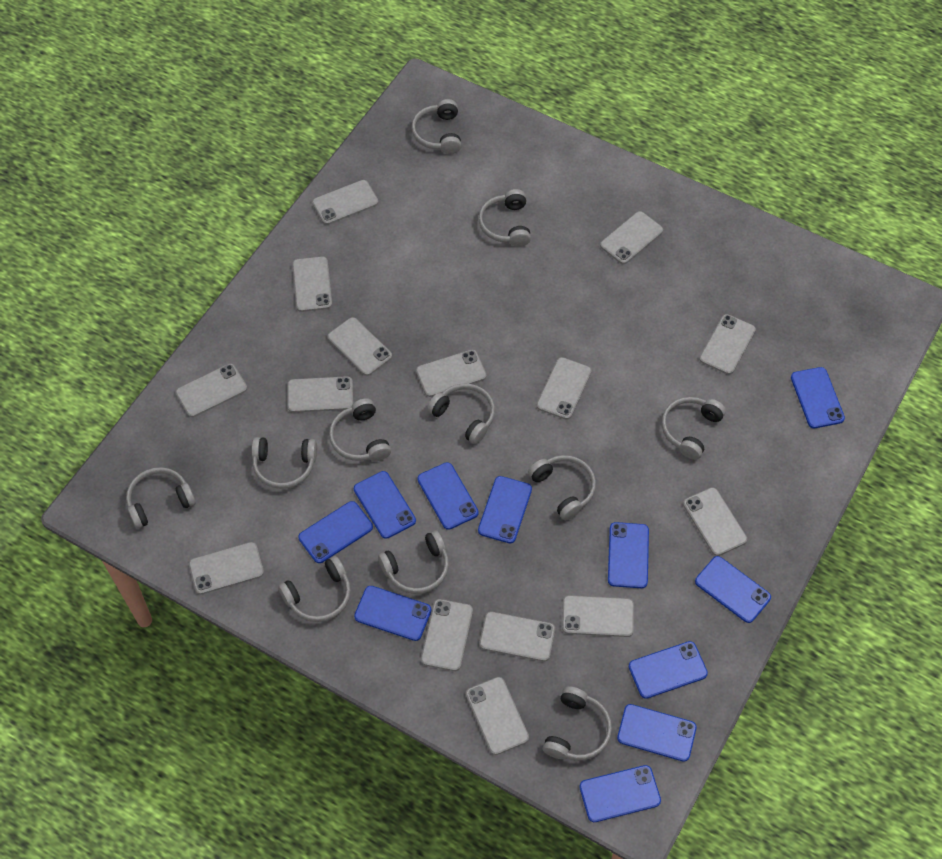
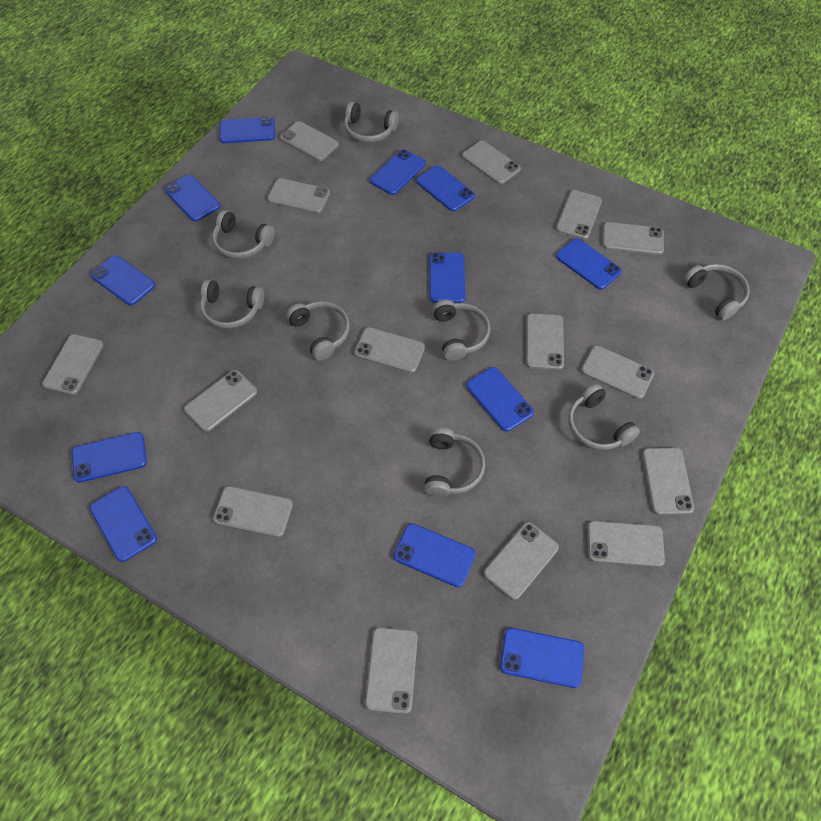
blue phone: [298,501,373,563] [354,471,416,539] [354,586,431,641] [417,462,479,530] [478,476,532,543] [579,765,661,822] [608,522,649,588] [617,704,697,762] [629,641,708,699] [695,556,771,623] [791,367,845,428] = 11 -> [72,432,147,483] [90,486,157,562] [91,255,155,305] [165,175,220,222] [219,117,275,143] [370,149,426,195] [393,523,476,587] [416,165,475,211] [430,253,465,303] [466,367,534,432] [500,628,584,688] [556,238,622,289] = 12
grey headphones: [126,467,196,529] [251,437,317,489] [278,556,351,622] [329,398,391,461] [378,530,449,594] [411,99,461,154] [427,384,495,444] [479,189,531,247] [528,455,596,520] [543,686,612,760] [662,397,726,460] = 11 -> [200,280,264,329] [212,210,275,259] [286,301,350,360] [344,102,399,143] [424,428,485,497] [432,300,490,361] [568,384,640,450] [683,264,750,320] = 8

